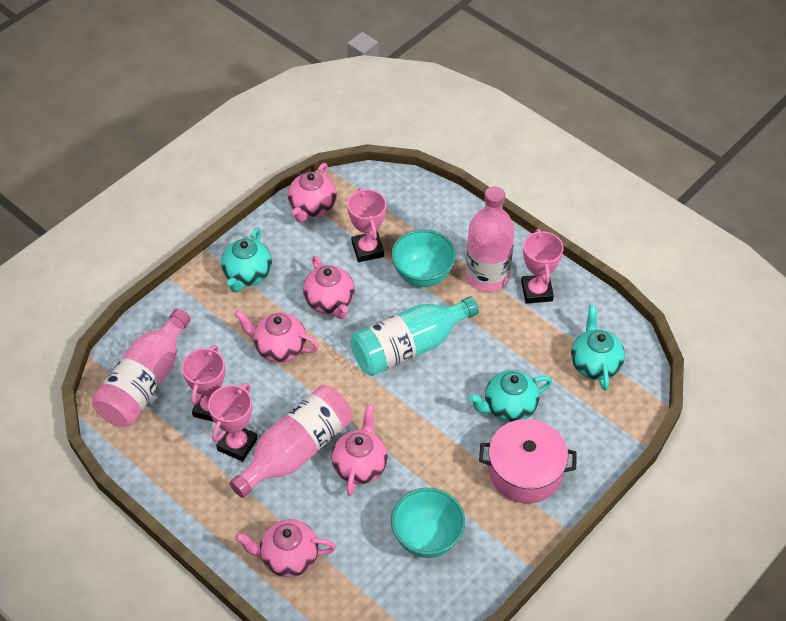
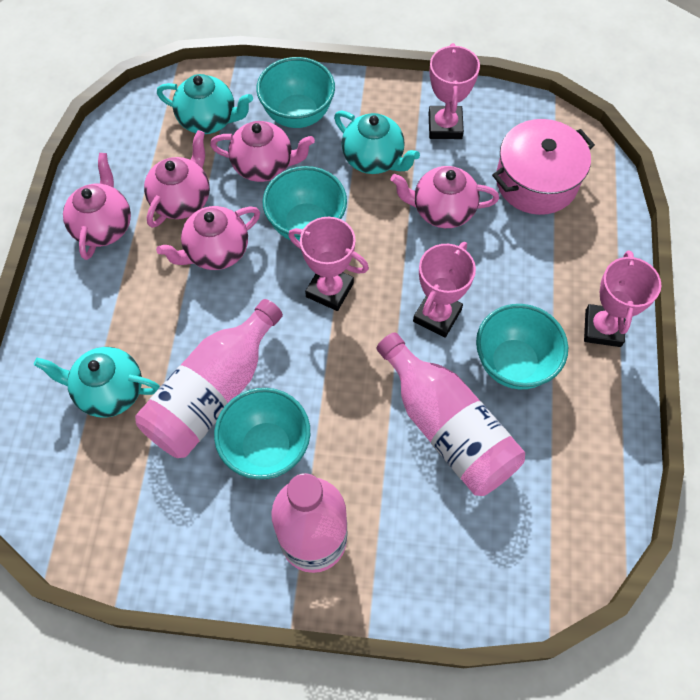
turquoise bottle: [351,296,479,376] = 1 -> none = 0
turquoise bowl: [391,229,456,287] [391,488,465,558] = 2 -> [214,388,310,479] [256,57,335,128] [263,166,347,242] [476,304,568,389] = 4

